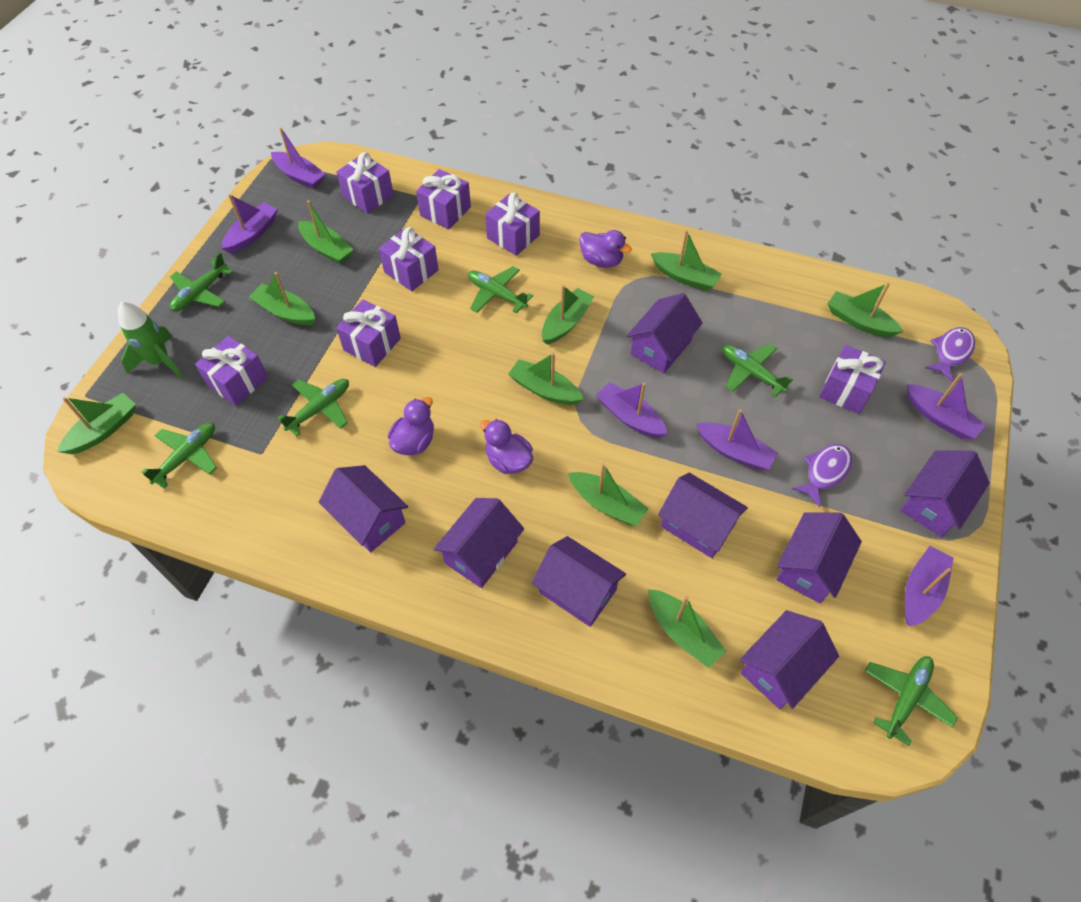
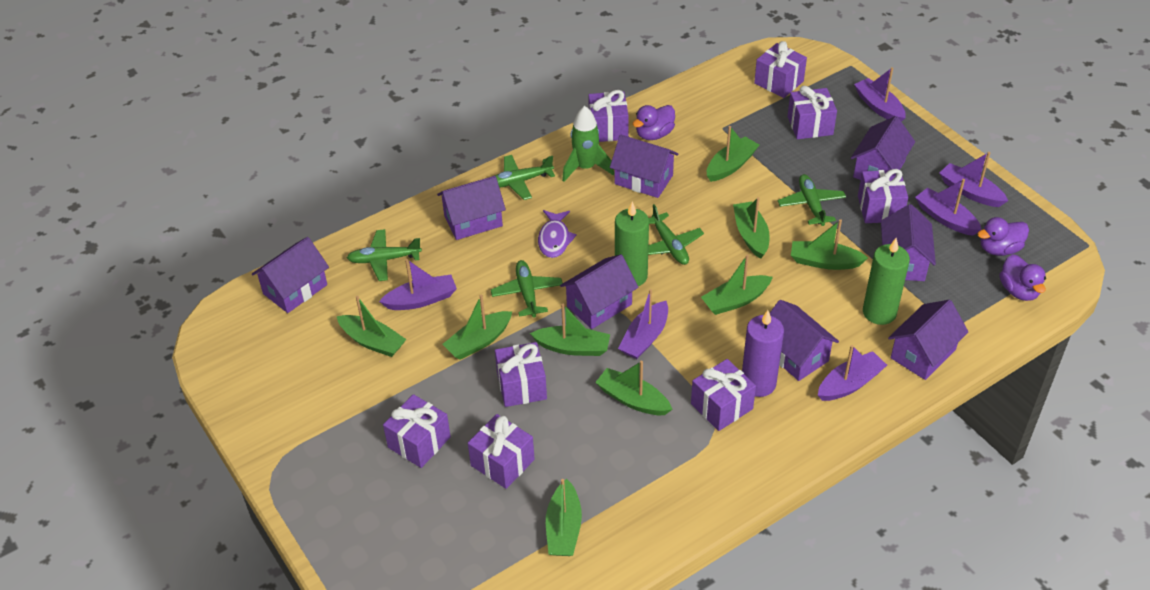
green candle: none = 0 -> [615,201,649,286] [863,238,910,325] = 2
green plane: [142,423,217,488] [170,253,233,311] [277,379,349,436] [468,266,533,313] [722,344,793,397] [865,656,958,746] = 6 -> [347,229,422,281] [491,260,563,318] [495,155,555,200] [648,204,704,265] [778,174,846,226] = 5
purple candle: none = 0 -> [742,310,784,397] = 1
purple fish: [792,444,852,507] [925,327,975,382] = 2 -> [538,210,577,258] = 1
purple gift: [195,336,268,406] [336,152,394,214] [336,300,401,367] [379,227,439,291] [416,169,471,229] [485,193,540,256] [819,345,886,414] = 7 -> [383,394,451,468] [468,414,535,489] [495,342,547,407] [588,90,629,142] [691,359,756,431] [754,41,807,98] [787,86,837,139] [858,169,908,223] = 8

